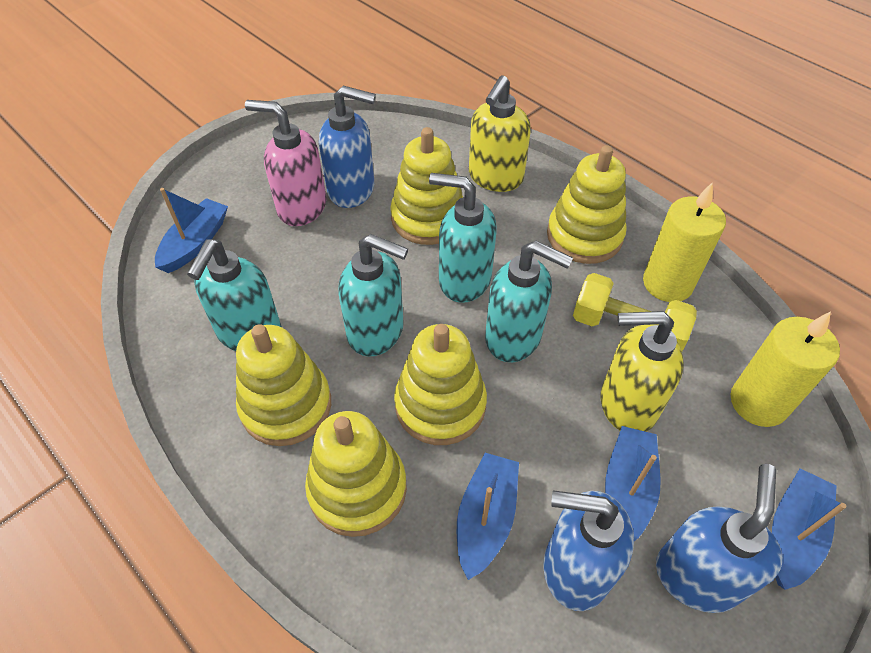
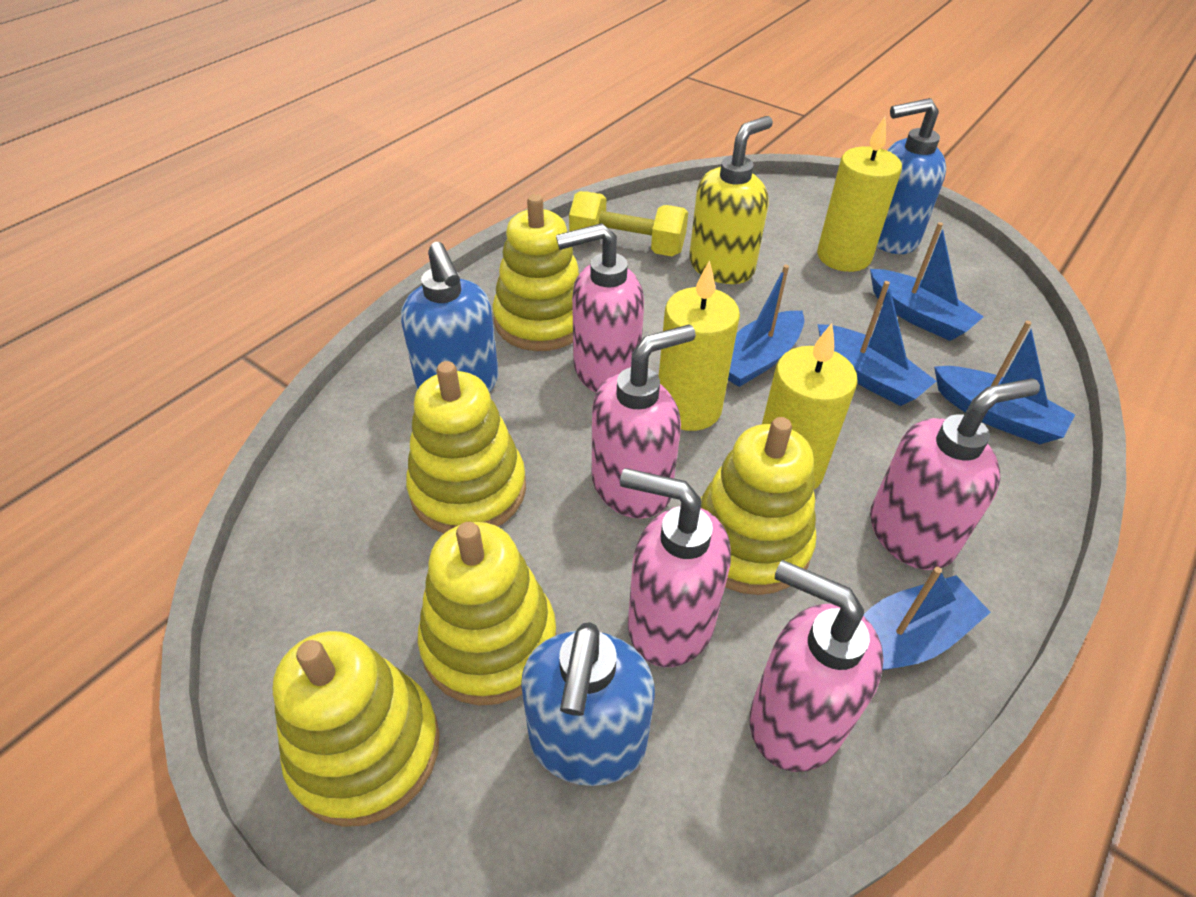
blue boat: [155,188,228,273] [457,453,519,580] [605,426,661,541] [772,468,846,590] = 4 -> [728,265,804,387] [817,281,936,406] [864,567,991,670] [870,222,984,341] [934,321,1075,444] = 5
pink soap dispenser: [245,100,327,226] = 1 -> [556,223,644,392] [592,325,696,519] [620,468,731,667] [750,560,884,772] [870,378,1040,570] = 5
turquoise soap dispenser: [187,239,282,351] [338,234,408,356] [429,173,497,303] [485,241,573,362] = 4 -> none = 0
yellow candle: [643,182,726,302] [730,312,840,427] = 2 -> [659,260,740,431] [762,323,858,489] [817,117,902,272] = 3
yellow soap dispenser: [469,76,531,192] [601,311,684,432] = 2 -> [689,116,773,284] = 1

